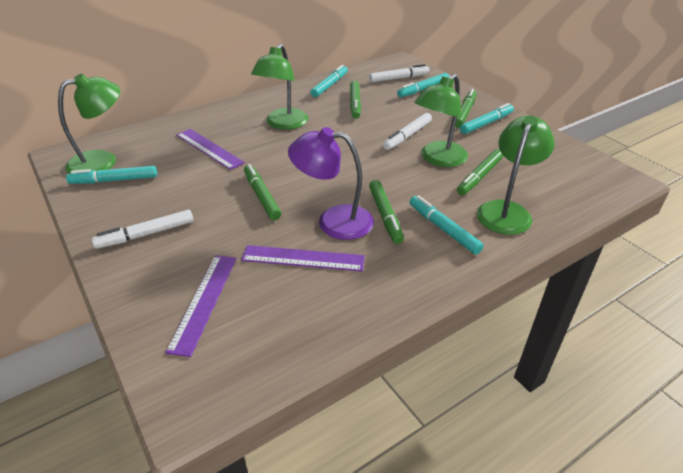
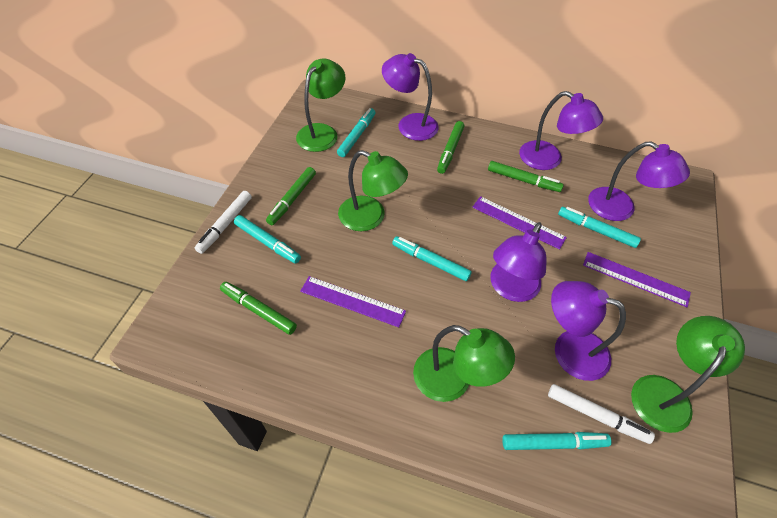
green marker: [244,164,281,220] [350,81,361,119] [369,180,404,244] [455,89,477,128] [457,149,503,195] = 5 -> [220,282,297,335] [266,167,316,225] [437,121,464,174] [488,161,564,192] = 4
purple lamp: [288,127,374,240] = 1 -> [382,53,439,141] [490,222,547,302] [519,91,603,170] [551,281,626,381] [588,142,690,221] = 5
white marker: [92,210,193,249] [369,64,429,82] [383,113,432,150] = 3 -> [195,191,252,254] [548,384,655,444] = 2

